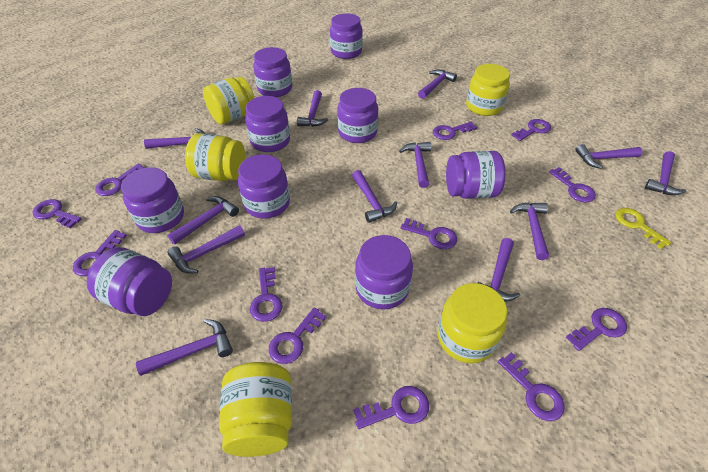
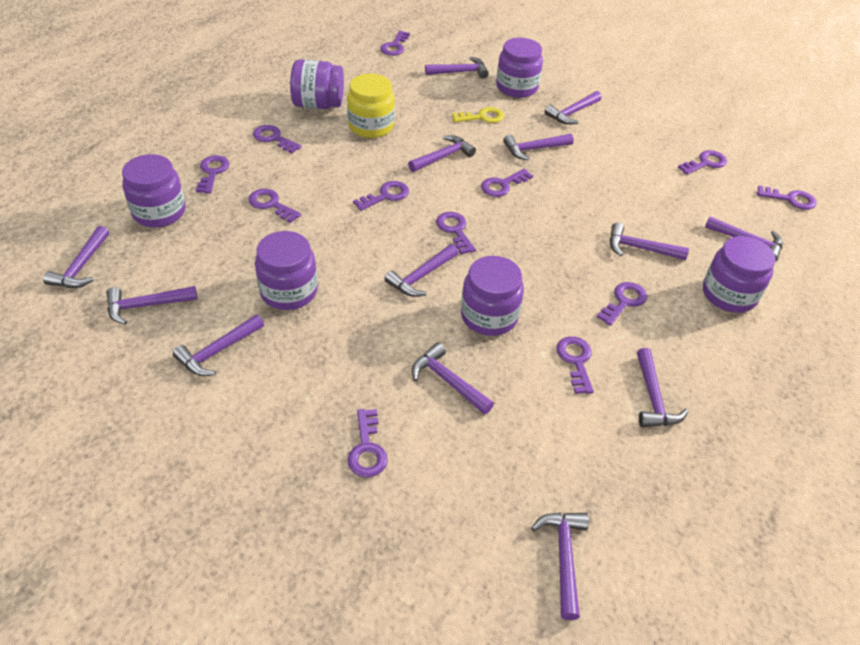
purple hammer: [136,319,233,376] [144,128,205,149] [167,196,239,244] [168,225,245,274] [297,90,328,127] [352,170,397,223] [399,142,431,188] [418,70,457,99] [477,238,520,301] [510,202,549,260] [575,144,642,169] [645,151,686,195] = 12 -> [43,226,109,288] [106,286,198,324] [173,314,264,376] [384,244,458,297] [408,135,476,172] [412,343,494,415] [425,57,489,79] [503,134,574,160] [531,513,589,620] [544,91,602,125] [610,223,689,260] [637,348,688,427] [705,216,783,262] = 13
purple jar: [87,247,172,316] [121,167,184,233] [238,154,290,218] [245,96,290,152] [253,47,292,97] [330,13,363,59] [337,88,378,143] [355,235,413,310] [446,151,505,199] = 9 -> [122,154,186,228] [255,231,318,310] [290,59,344,109] [461,256,524,336] [496,38,543,98] [703,236,776,313] = 6
yellow jar: [185,133,245,181] [203,77,255,125] [219,362,292,457] [438,283,507,363] [466,64,510,116] = 5 -> [347,74,395,138] = 1

